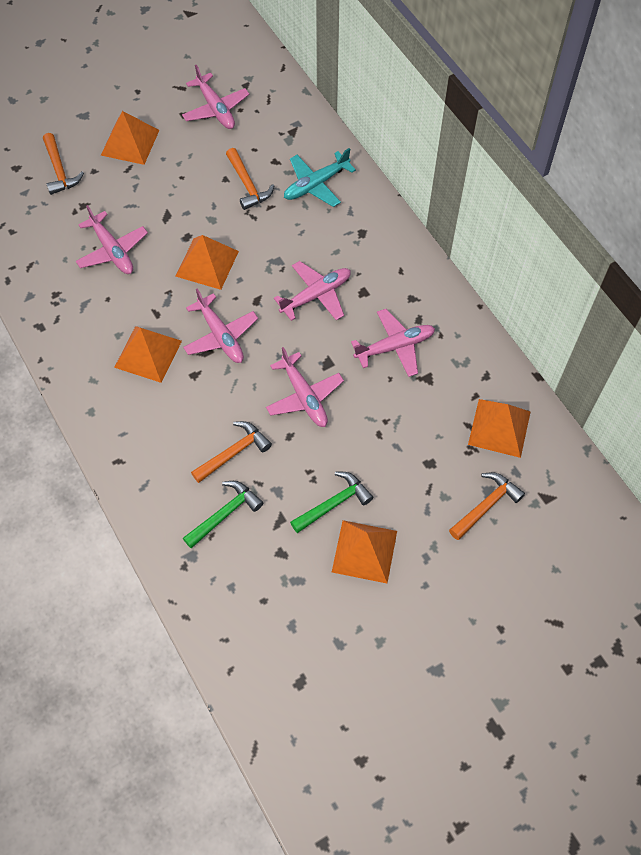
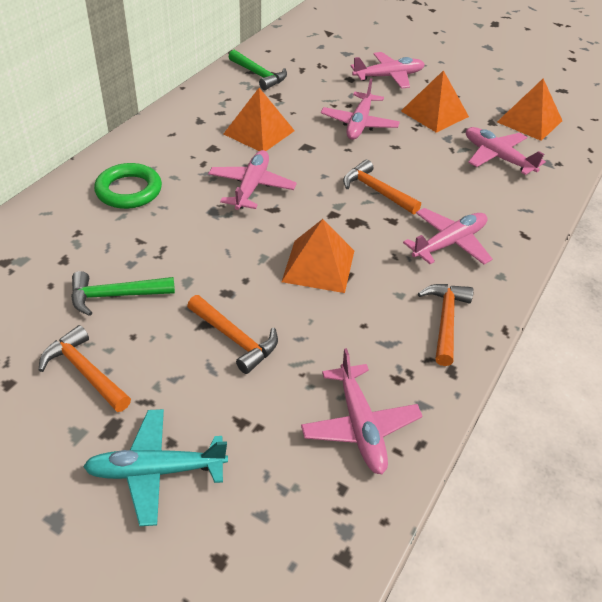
green ring: none = 0 -> [94,163,162,209] = 1
orange pyramid: [101,111,159,165] [114,326,182,383] [175,235,239,290] [332,520,397,583] [468,399,530,458] = 5 -> [224,88,295,151] [282,219,354,293] [401,70,469,133] [497,78,562,141] = 4

